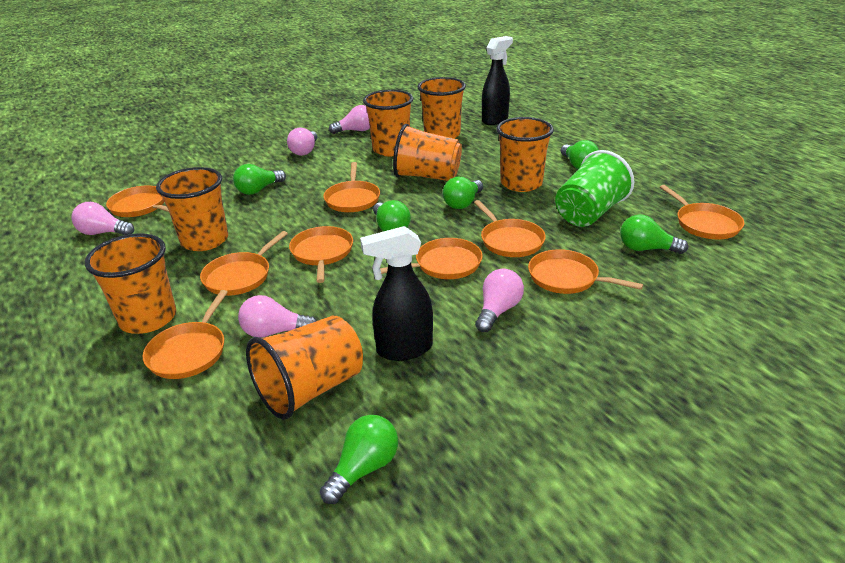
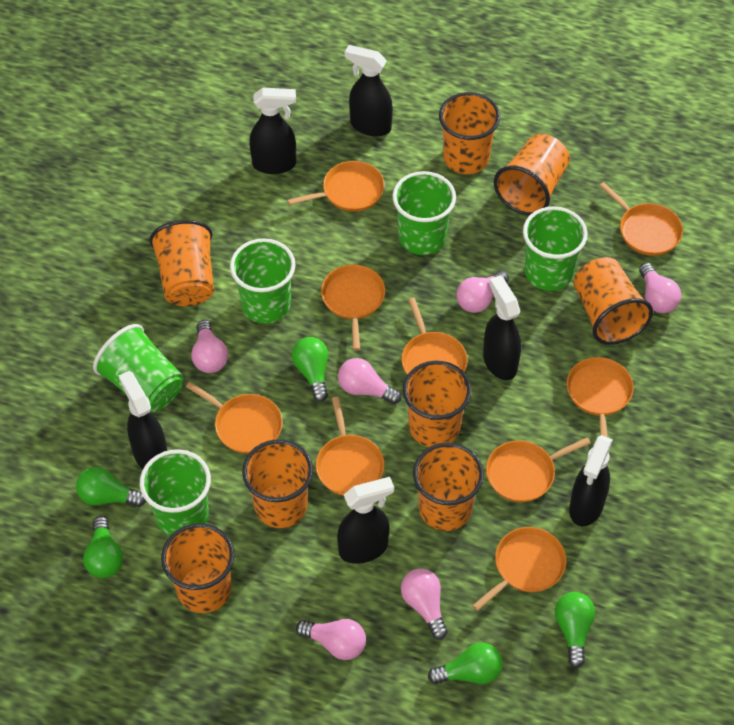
black spray bottle: [360,226,433,361] [482,36,513,125] = 2 -> [118,371,167,469] [249,88,296,174] [337,477,394,564] [345,45,393,136] [483,275,521,380] [569,435,613,526] = 6
green cup: [555,150,634,227] = 1 -> [93,324,183,413] [140,449,211,536] [230,238,296,324] [392,171,456,255] [523,206,588,291] = 5
green light bulb: [233,164,286,195] [320,415,398,504] [373,200,411,231] [443,176,483,209] [561,140,599,169] [620,215,688,254] = 6 -> [76,467,146,507] [83,516,123,578] [292,337,328,402] [428,643,502,684] [555,592,595,668] = 5
orange cup: [85,233,176,334] [156,167,228,251] [246,315,363,420] [363,90,413,156] [393,124,462,181] [417,77,466,139] [496,117,554,192] = 7 -> [149,220,214,306] [161,523,234,613] [242,439,313,528] [403,361,472,447] [413,442,484,531] [439,92,500,174] [494,134,570,215] [574,257,653,345] = 8
pink light bulb: [71,202,134,235] [238,295,317,338] [287,127,318,156] [329,105,370,134] [475,269,524,332] = 5 -> [191,320,228,373] [296,619,366,660] [338,358,402,404] [401,569,448,640] [456,271,509,313] [639,263,681,313] = 6

